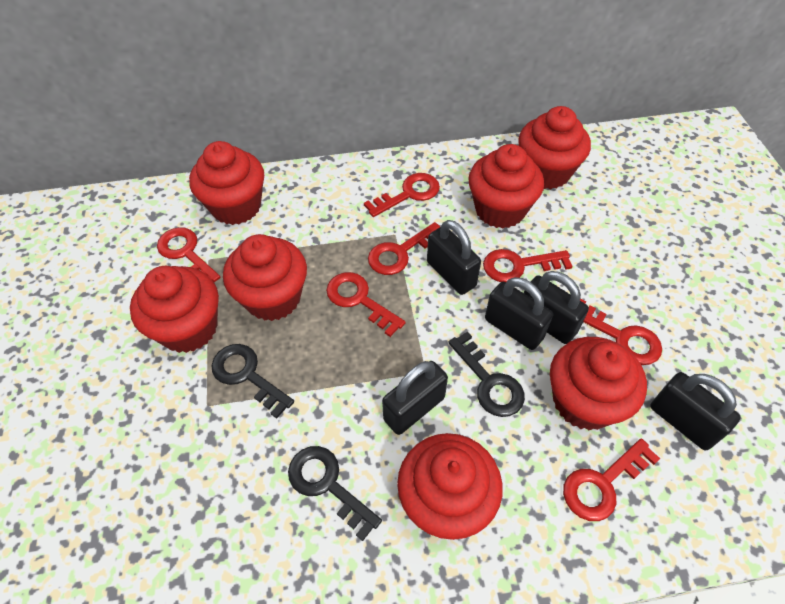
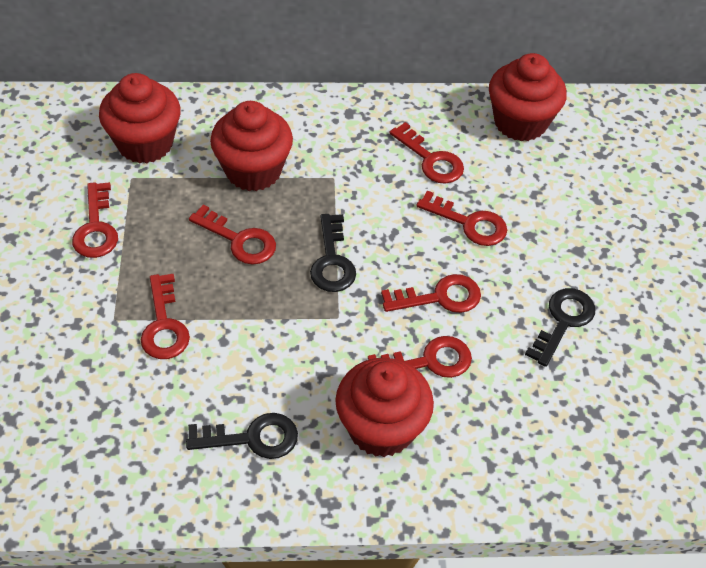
black padlock: [382,361,448,435] [427,220,481,295] [485,277,553,350] [524,271,589,344] [650,372,741,450] = 5 -> none = 0
red cupcake: [130,266,219,353] [189,141,264,225] [223,234,307,321] [397,433,503,540] [468,144,544,229] [518,106,591,189] [550,337,647,430] = 7 -> [99,73,181,164] [210,101,293,191] [335,358,434,457] [489,53,567,141] = 4

